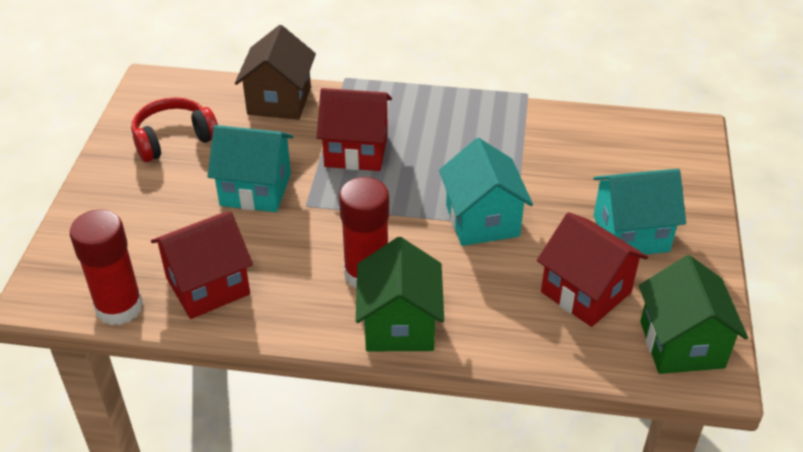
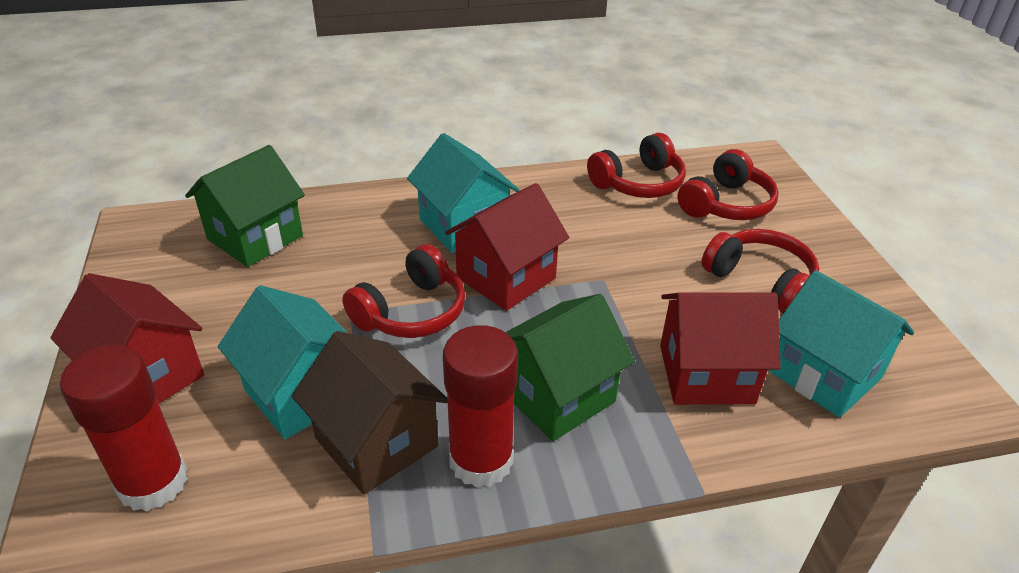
red headphones: [131,97,218,162] = 1 -> [342,244,465,338] [587,133,686,198] [677,149,779,220] [701,229,819,314] = 4

